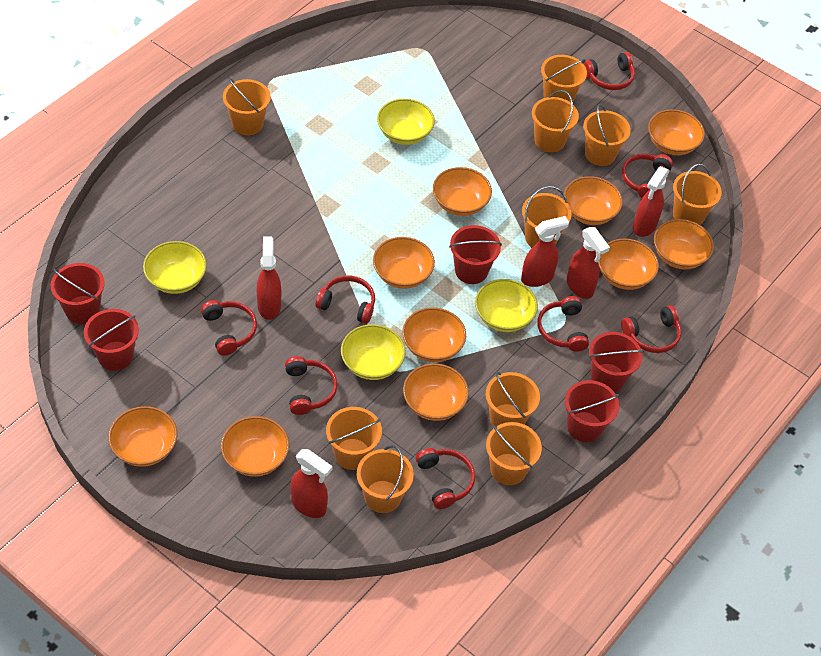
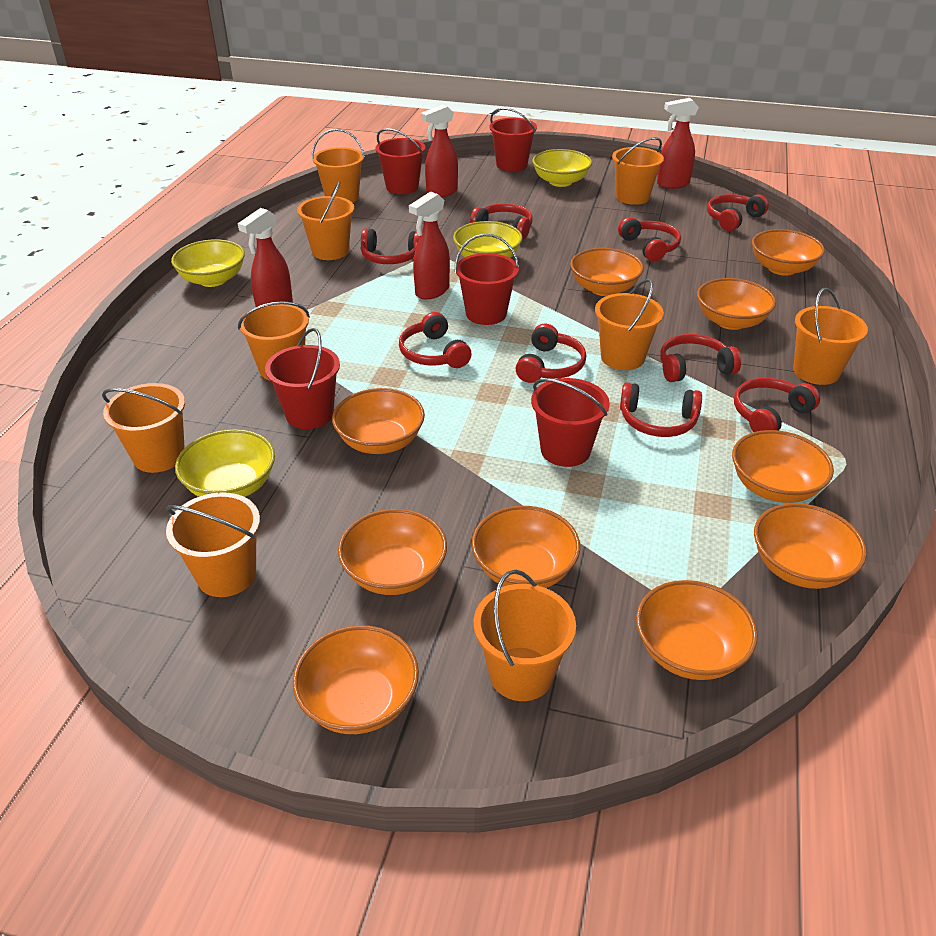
orange bucket: [223,78,271,135] [326,407,382,470] [357,445,414,513] [486,372,540,426] [486,422,542,485] [522,186,572,248] [532,90,579,152] [541,55,587,102] [583,104,631,166] [673,164,722,225] = 10 -> [102,383,185,473] [166,492,260,597] [238,301,310,380] [297,181,354,260] [312,129,365,203] [474,570,576,701] [595,279,664,370] [612,137,664,205] [793,288,868,385] = 9
red headphones: [201,300,257,356] [285,356,337,415] [315,275,375,324] [416,448,475,509] [538,296,589,352] [583,52,635,90] [621,305,681,353] [622,154,673,198] = 8 -> [361,228,420,264] [399,312,472,368] [470,203,533,240] [516,324,586,383] [618,217,681,262] [620,383,702,437] [660,334,741,382] [707,194,769,231] [734,378,820,432] = 9
red spray bottle: [257,236,281,320] [291,449,333,518] [521,216,569,287] [567,227,610,299] [633,166,670,237] = 5 -> [238,208,293,307] [409,191,450,300] [421,104,458,197] [657,98,699,189] = 4

